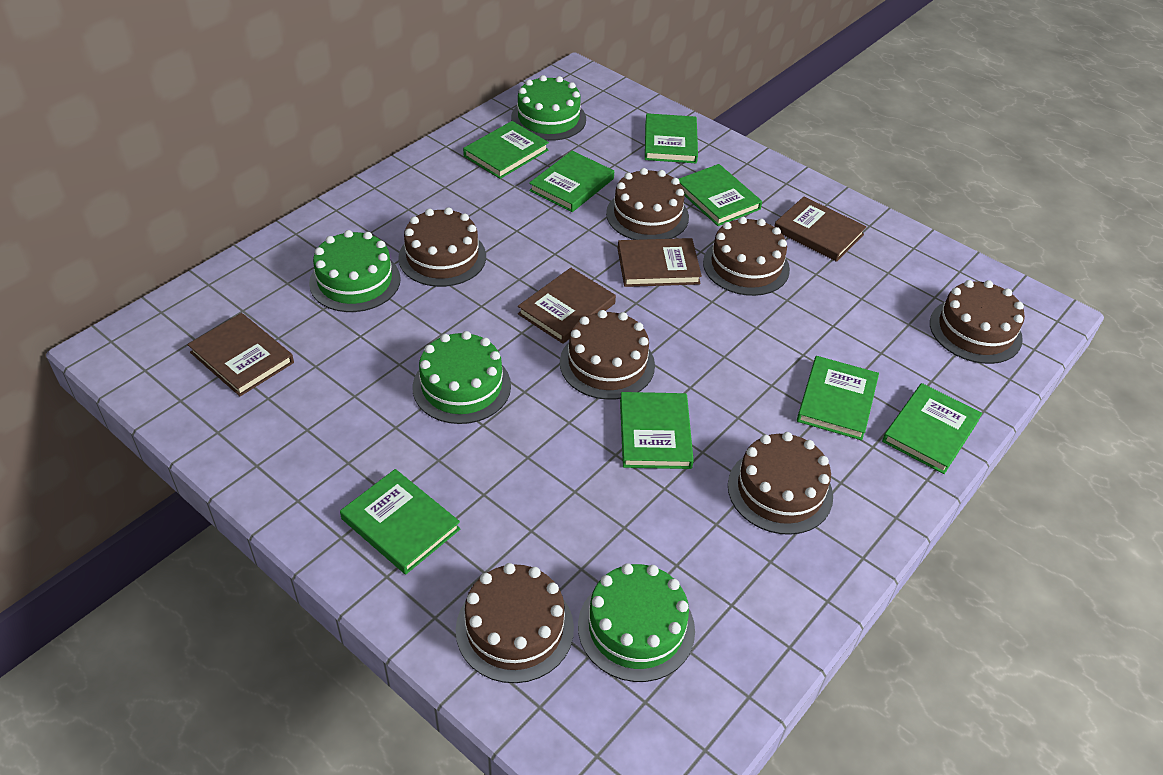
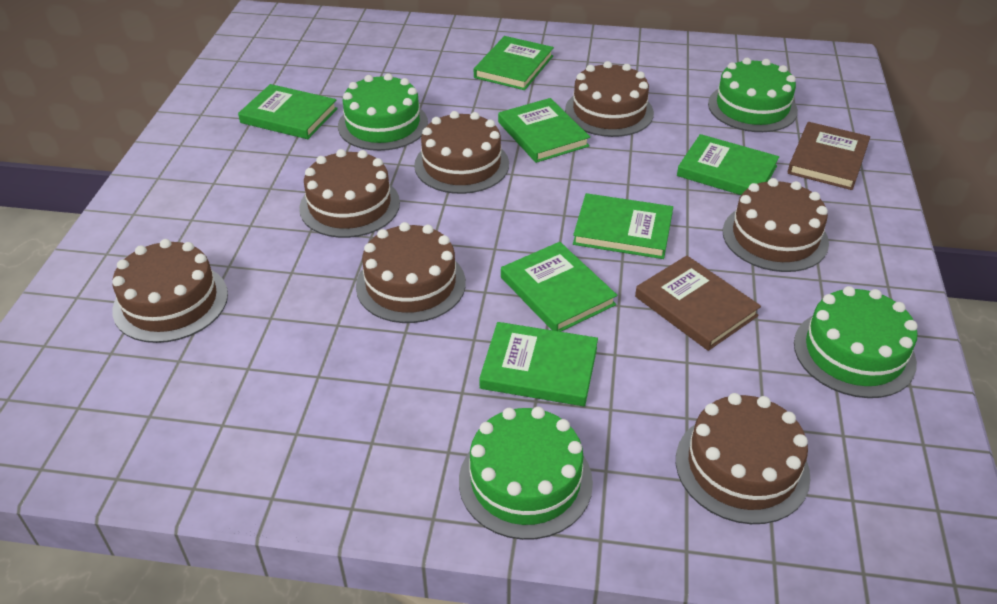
brown book: [187,313,294,396] [518,268,616,344] [618,238,702,287] [774,197,866,262] = 4 -> [635,256,761,351] [788,122,870,190] = 2
green book: [340,469,460,574] [463,121,549,179] [529,151,614,212] [620,392,694,469] [645,113,698,163] [679,164,762,226] [797,356,879,440] [882,383,982,474] = 8 -> [238,84,338,139] [474,36,554,90] [479,322,598,406] [498,98,590,163] [501,242,617,332] [573,193,673,259] [677,134,779,195] = 7

